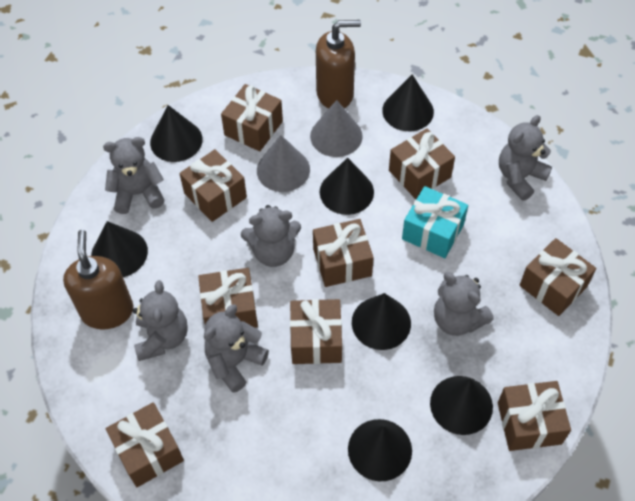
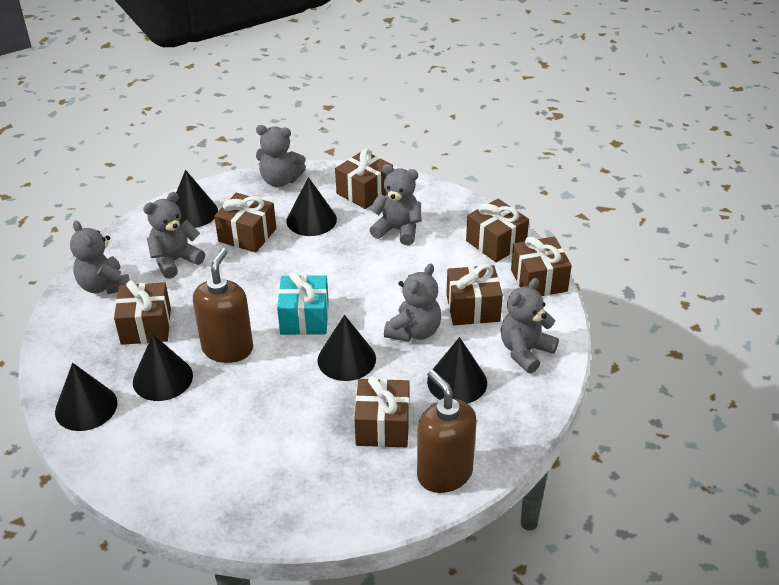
black cone: [91,221,148,277] [150,105,203,162] [320,158,374,215] [348,419,412,481] [352,293,411,350] [382,74,434,131] [430,376,493,435] = 7 -> [55,363,118,431] [133,334,193,401] [176,170,218,228] [286,177,337,236] [317,315,376,381] [427,337,487,404] = 6
brown gift: [106,402,184,487] [179,149,247,222] [198,268,258,328] [221,84,283,151] [290,299,342,364] [313,219,374,287] [389,128,455,199] [498,381,571,451] [520,238,596,316] = 9 -> [114,280,171,345] [214,193,276,253] [335,149,393,209] [354,376,410,447] [446,264,503,325] [466,199,529,262] [511,237,572,296] = 7
grey cone: [257,135,310,192] [310,100,363,157] = 2 -> none = 0

